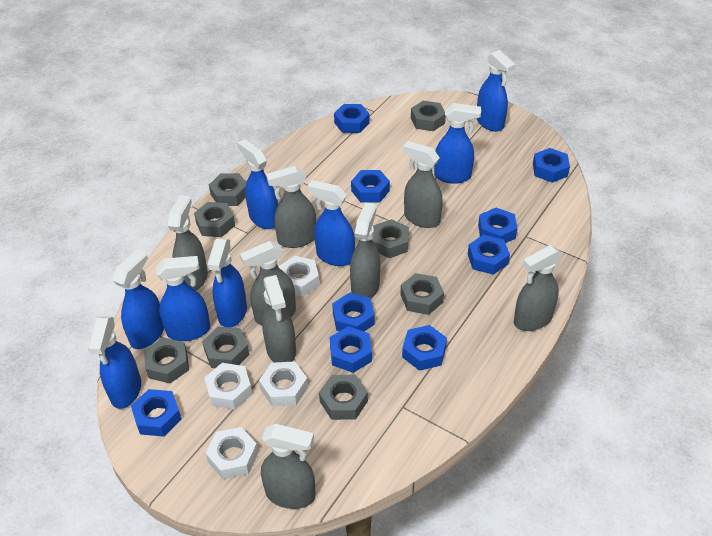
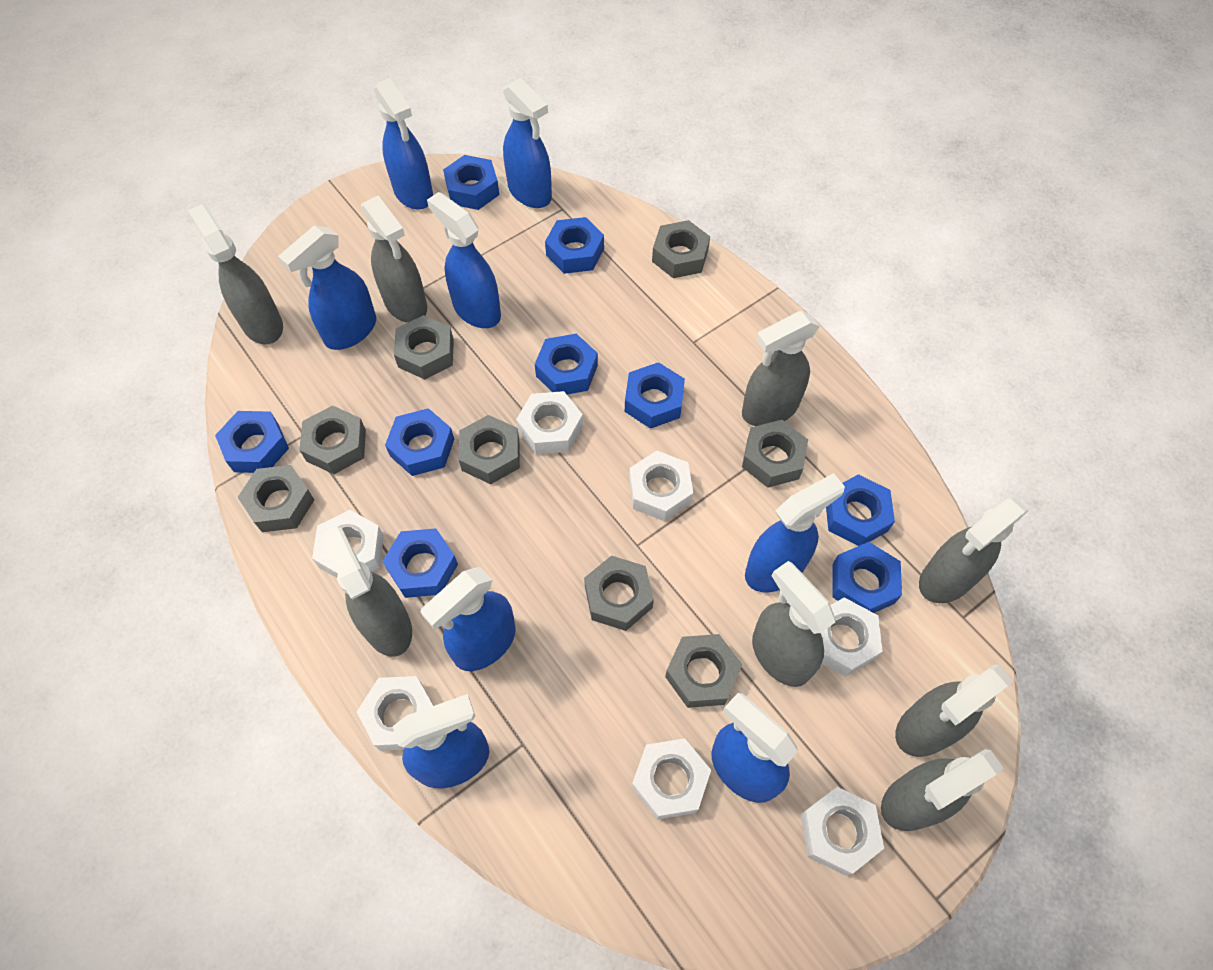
white nut: [204,363,252,410] [205,427,258,479] [259,361,308,407] [278,256,320,296] = 4 -> [312,510,384,578] [357,676,434,751] [516,391,583,454] [629,450,693,521] [632,738,711,820] [801,787,884,876] [821,597,883,676] = 7

